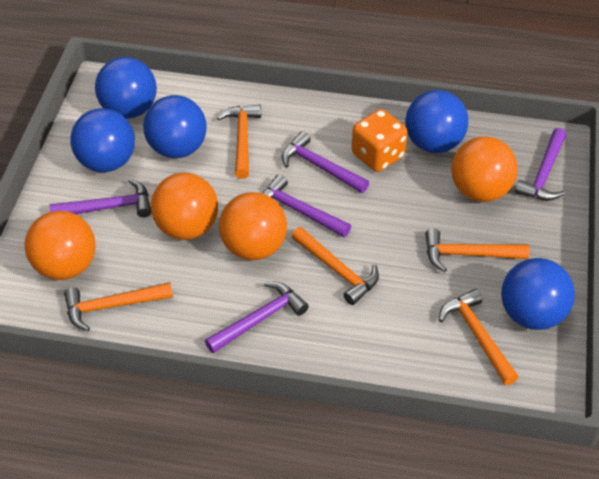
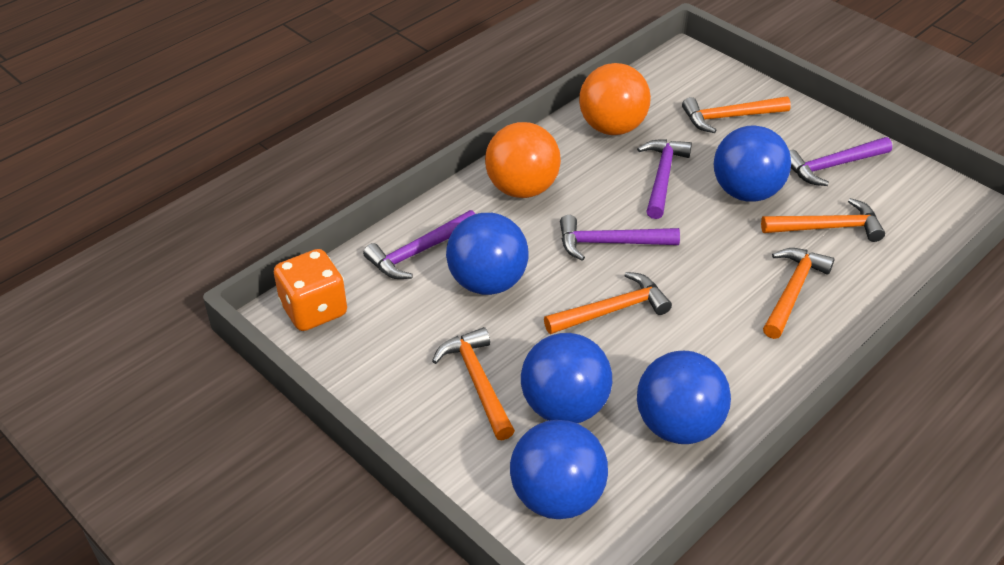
orange ball: [24,211,95,280] [151,173,218,240] [219,192,287,260] [451,137,518,202] = 4 -> [485,122,561,198] [579,63,651,135] = 2
purple hammer: [49,179,152,217] [205,282,309,353] [262,175,351,237] [282,131,369,193] [515,128,566,201] = 5 -> [363,210,476,279] [560,215,680,261] [637,139,692,219] [790,137,892,186] = 4

